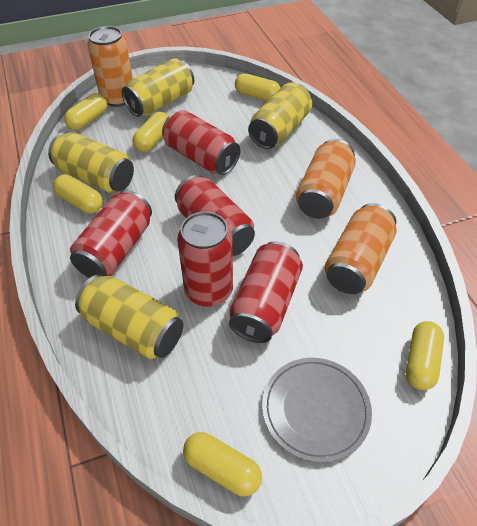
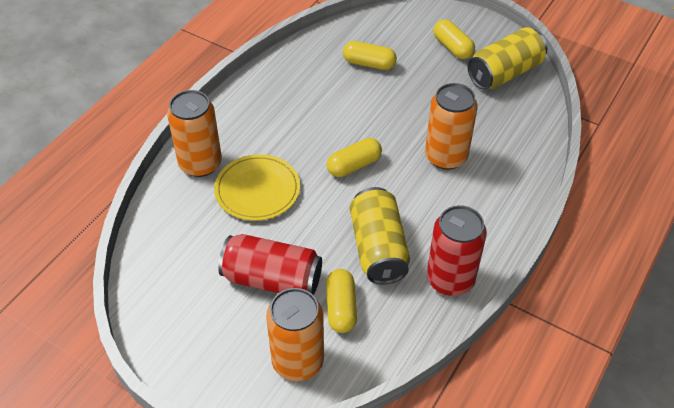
grey plate: [262,358,372,462] = 1 -> none = 0
red can: [70,190,152,278] [162,110,240,175] [175,175,255,256] [177,212,233,307] [229,241,303,343] = 5 -> [218,234,322,295] [427,205,487,296] = 2
yellow can: [48,132,134,193] [75,274,183,359] [122,58,194,117] [248,82,312,149] = 4 -> [350,187,410,285] [467,27,547,90] = 2
yellow capsule: [53,174,103,214] [64,93,107,130] [133,112,168,152] [183,432,262,497] [235,73,281,101] [406,321,444,390] = 6 -> [326,269,357,333] [327,138,382,177] [343,41,397,70] [433,19,475,59] = 4
yellow plate: none = 0 -> [214,154,300,221] = 1

